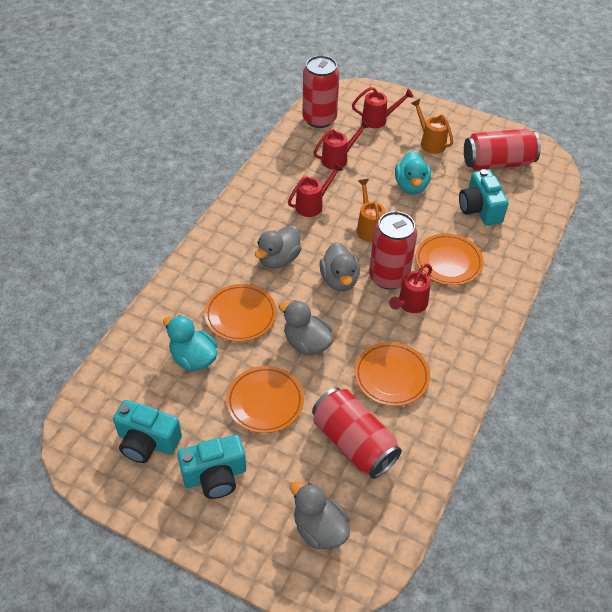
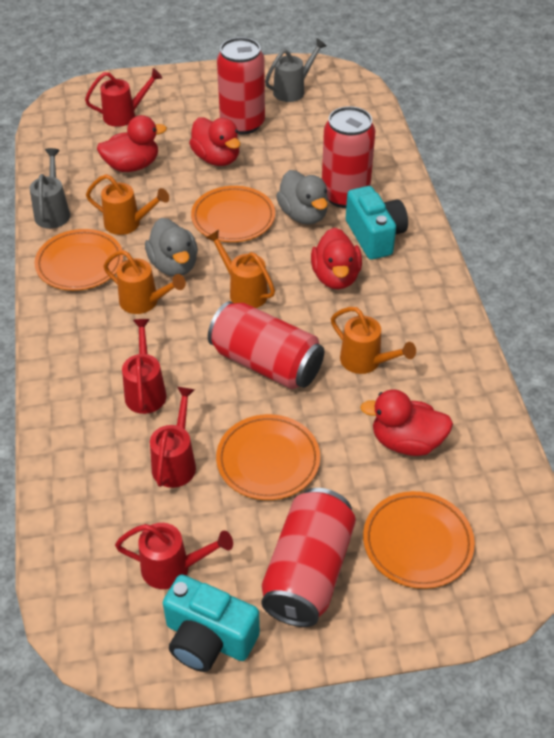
grey duck: [255,225,302,269] [279,300,334,355] [290,481,350,549] [319,242,360,292] = 4 -> [145,218,198,277] [276,170,328,225] = 2
grey watering can: none = 0 -> [30,148,70,229] [265,38,327,102] = 2
orange watering can: [357,179,386,242] [411,99,453,154] = 2 -> [86,174,169,235] [104,250,186,314] [206,230,275,308] [331,307,416,374] = 4
red duck: none = 0 -> [97,115,167,172] [189,117,240,166] [311,227,362,289] [360,390,453,456] = 4
turquoise camera: [113,400,182,463] [177,435,246,499] [459,169,509,226] = 3 -> [163,574,260,672] [346,186,408,260] = 2
turquoise duck: [163,315,217,371] [395,151,431,195] = 2 -> none = 0

